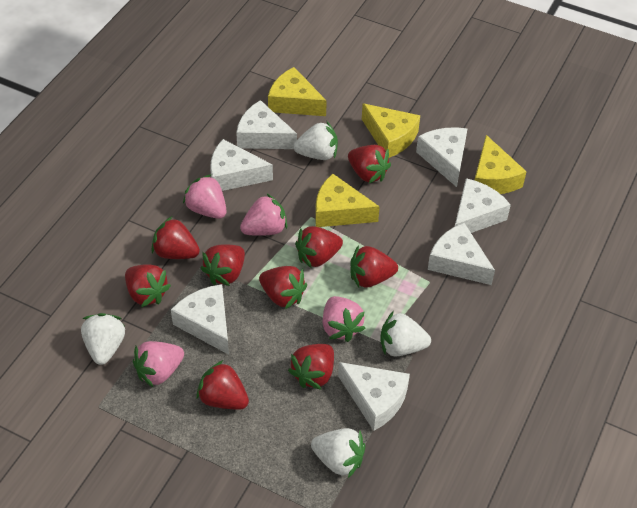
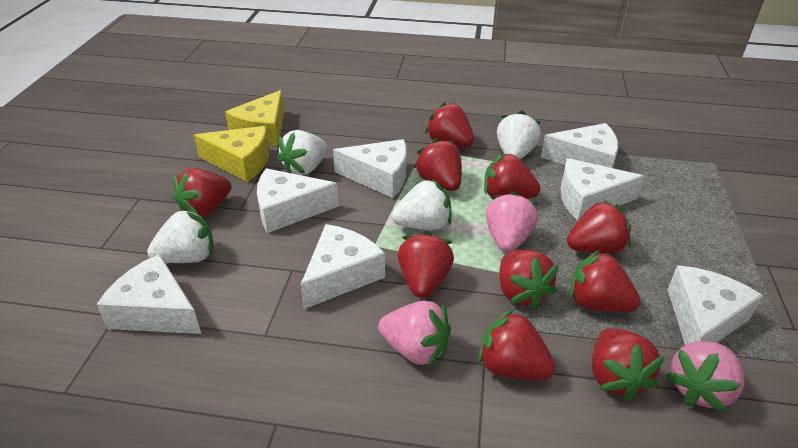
pink strawberry: [133,341,184,388] [183,174,226,219] [240,193,287,236] [323,296,366,342] = 4 -> [378,301,451,368] [485,191,538,253] [666,341,744,412] = 3
red strawberry: [125,264,171,307] [152,217,200,259] [196,360,249,409] [201,244,245,286] [259,266,307,309] [288,344,334,390] [295,226,343,269] [348,145,391,183] [350,245,398,288] = 9 -> [173,168,232,217] [398,231,454,298] [414,138,462,191] [425,101,474,147] [478,309,556,380] [484,153,541,199] [499,250,559,310] [567,200,631,254] [570,250,641,312] [592,328,664,401] = 10
yellow cheese: [268,67,327,116] [315,174,380,227] [362,103,420,158] [475,135,527,194] = 4 -> [194,126,269,182] [225,90,284,146] = 2

